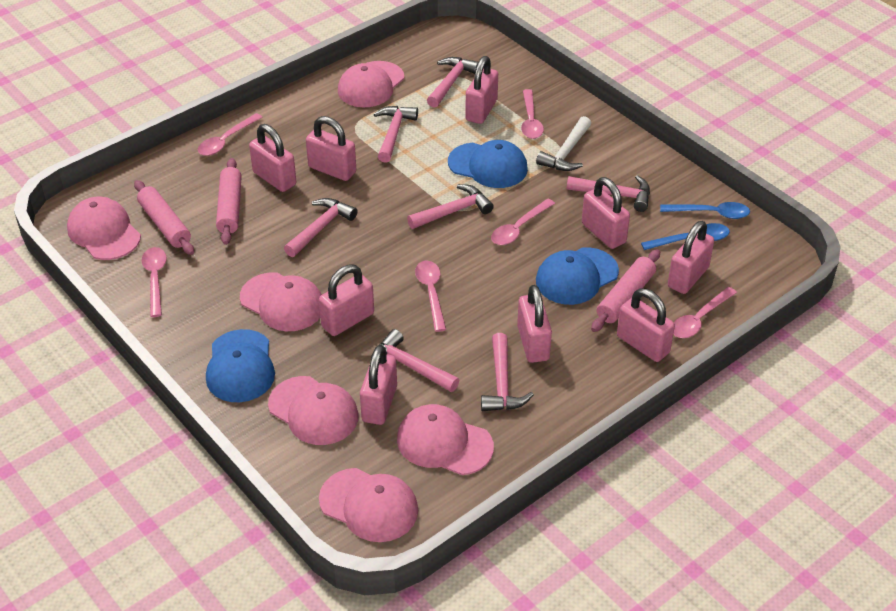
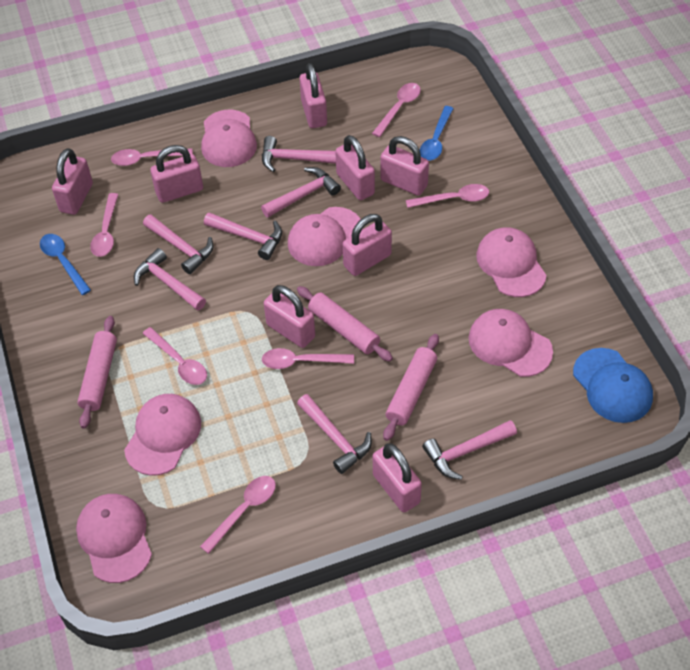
blue cap: [206,329,275,402] [448,140,528,188] [536,247,619,305] = 3 -> [573,348,653,423] = 1
pink padlock: [249,124,296,192] [306,116,356,181] [319,264,374,336] [360,345,397,425] [465,56,498,124] [517,285,552,363] [582,177,630,249] [617,288,675,362] [668,221,714,294] = 9 -> [52,148,93,215] [150,145,203,203] [264,285,315,348] [299,63,327,128] [335,135,375,200] [343,214,392,276] [373,443,422,512] [380,136,429,196] = 8
pink spoon: [141,247,167,317] [198,113,263,156] [415,261,446,332] [491,199,555,245] [521,89,544,139] [673,287,737,338] = 6 -> [90,193,119,257] [111,148,193,166] [142,327,207,385] [200,476,276,554] [262,348,354,369] [372,83,421,137] [406,184,489,208] = 7
white hammer: [536,116,591,171] = 1 -> none = 0

